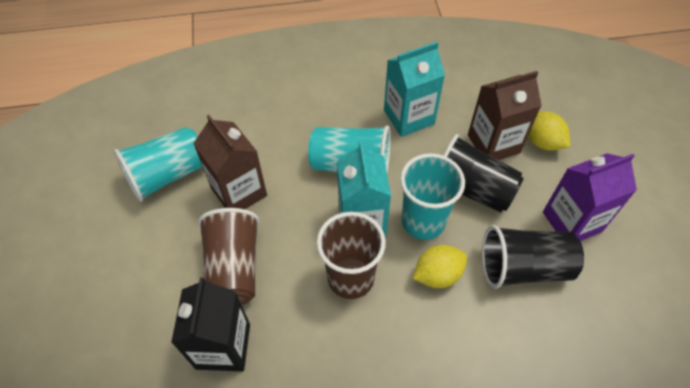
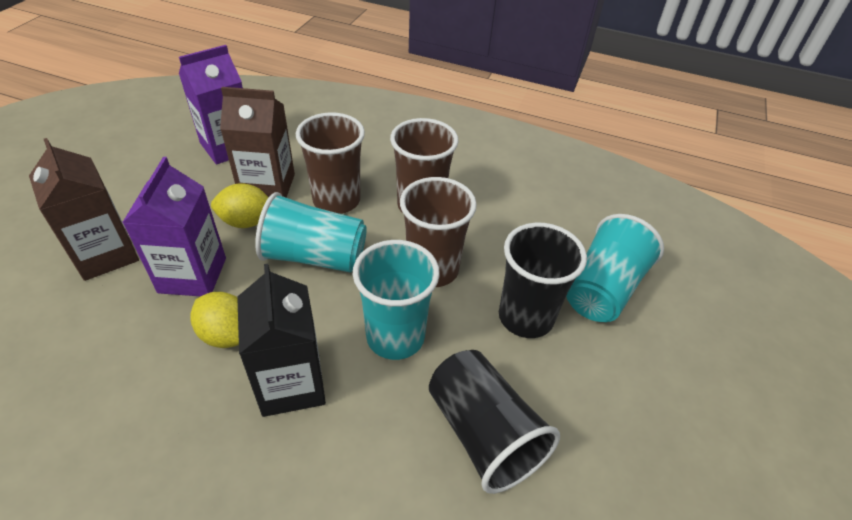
brown cup: [198,208,260,305] [317,212,386,299] = 2 -> [296,112,365,214] [390,118,459,213] [400,177,477,287] = 3
purple carton: [543,153,637,241] = 1 -> [122,157,226,296] [179,45,243,165] = 2
turquoise carton: [337,141,391,237] [384,42,445,137] = 2 -> none = 0

